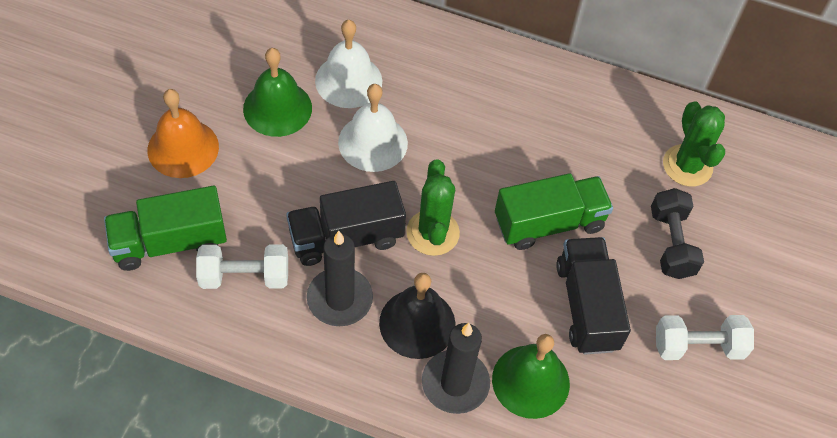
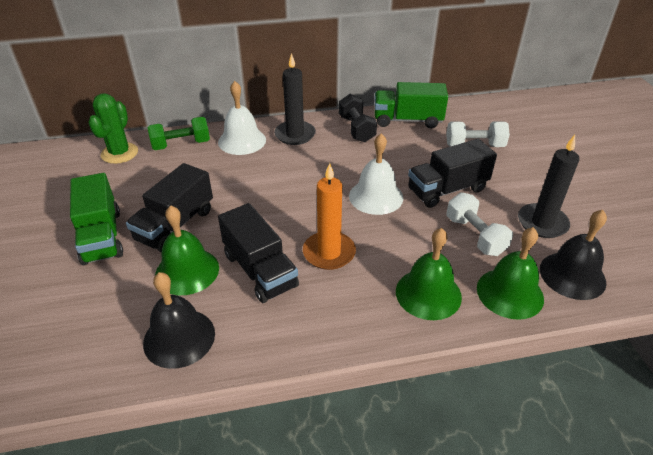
black bell: [379,273,456,359] = 1 -> [143,272,215,369] [540,210,607,300] = 2
black truck: [286,181,406,266] [556,237,631,355] = 2 -> [126,163,213,252] [218,203,299,303] [408,139,497,208] = 3
green bell: [243,48,312,137] [492,334,570,419] = 2 -> [155,205,219,295] [396,228,462,320] [477,227,544,320] = 3
green cactus: [406,159,460,256] [663,101,725,187] = 2 -> [88,93,138,164] = 1
green dumbbell: none = 0 -> [148,117,210,150] = 1
orange bell: [147,89,219,178] = 1 -> none = 0
orange candle: none = 0 -> [303,163,356,270] = 1

